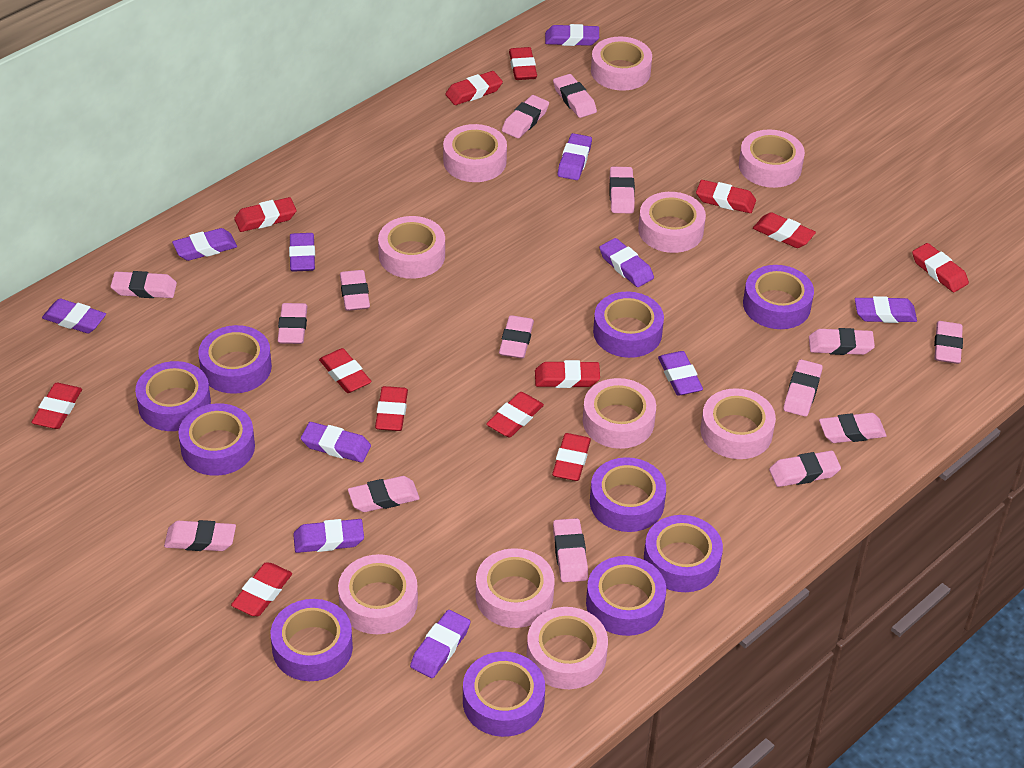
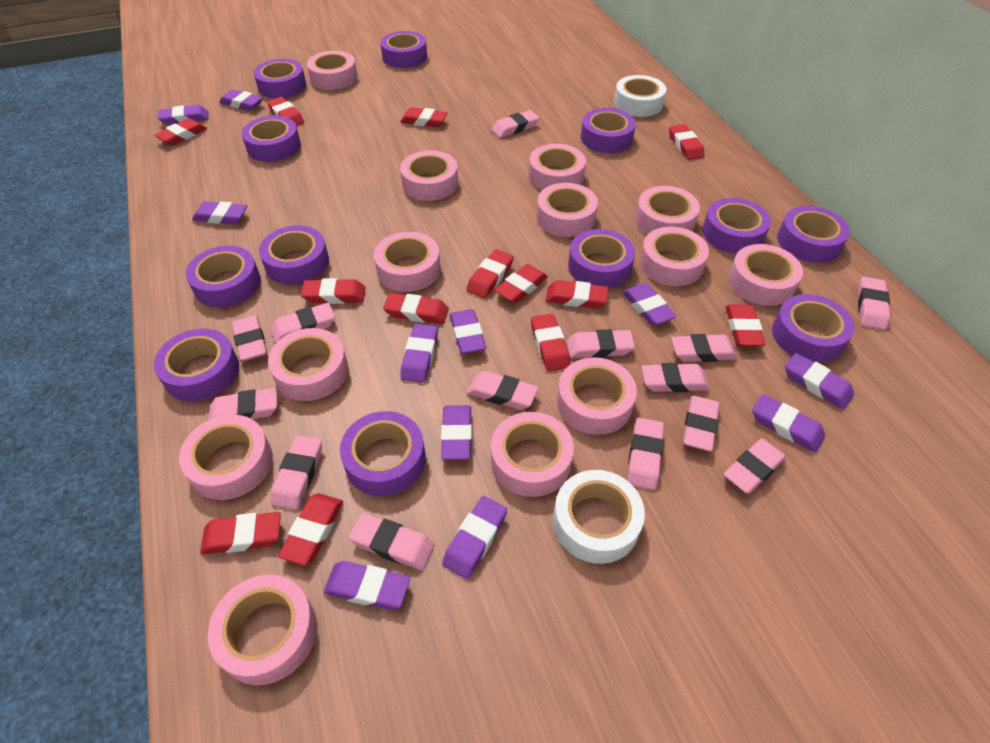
pink eraser: [111,271,177,298] [164,520,236,551] [277,303,308,344] [340,270,370,311] [348,476,420,512] [499,315,534,359] [502,95,549,139] [553,74,597,118] [553,518,588,582] [609,167,635,213] [769,451,841,487] [783,359,823,417] [809,328,875,355] [819,413,887,443] [934,321,963,364] = 15 -> [209,388,277,420] [232,315,267,361] [270,435,322,510] [271,303,335,343] [349,513,435,570] [467,371,538,410] [492,110,539,138] [567,329,635,358] [627,418,664,490] [641,363,710,392] [671,334,738,362] [683,396,720,451] [724,438,786,494] [858,277,890,330] = 14
pink tape: [338,554,418,634] [378,216,445,279] [443,124,507,182] [476,548,555,628] [527,607,608,689] [583,378,656,449] [591,37,652,91] [638,192,706,253] [700,388,776,459] [739,129,805,188] = 10 -> [179,415,273,500] [208,574,317,685] [268,328,348,401] [307,51,357,90] [374,232,441,292] [400,150,458,201] [491,412,574,497] [529,144,586,190] [537,183,598,237] [557,358,637,435] [635,186,700,235] [640,227,709,286] [728,244,803,306] = 13
purple tape: [135,361,211,431] [179,403,255,476] [198,325,272,394] [271,599,353,681] [463,652,545,737] [586,556,666,636] [590,457,666,532] [593,292,664,358] [644,515,723,592] [743,265,814,329] = 10 -> [154,329,239,402] [186,246,261,308] [242,116,301,162] [253,59,306,99] [259,225,329,285] [340,411,426,496] [380,31,427,68] [568,229,635,288] [581,108,636,153] [702,198,771,254] [772,294,855,363] [777,206,850,263] = 12
white tape: none = 0 -> [553,470,645,564] [614,75,667,117] = 2

